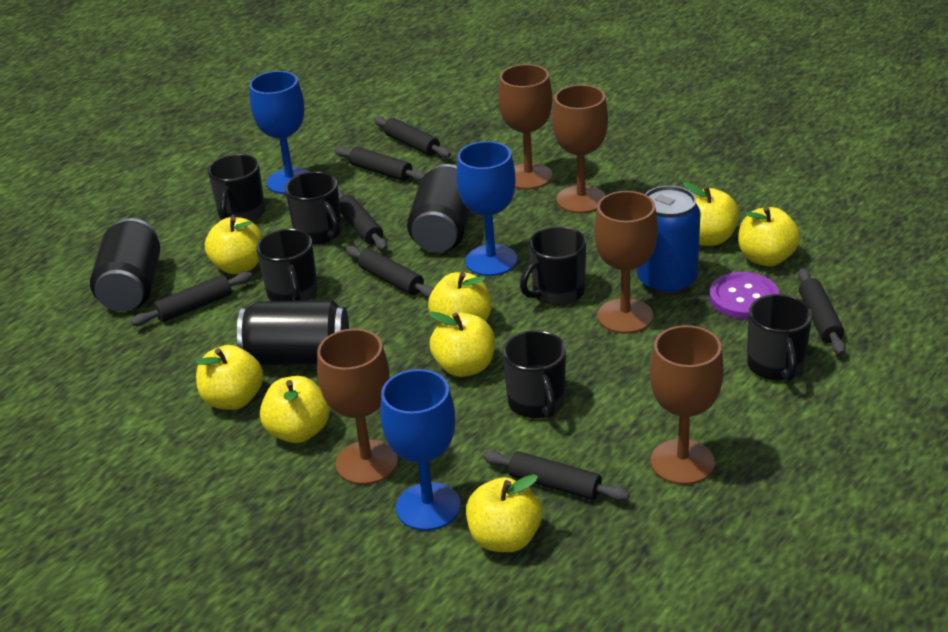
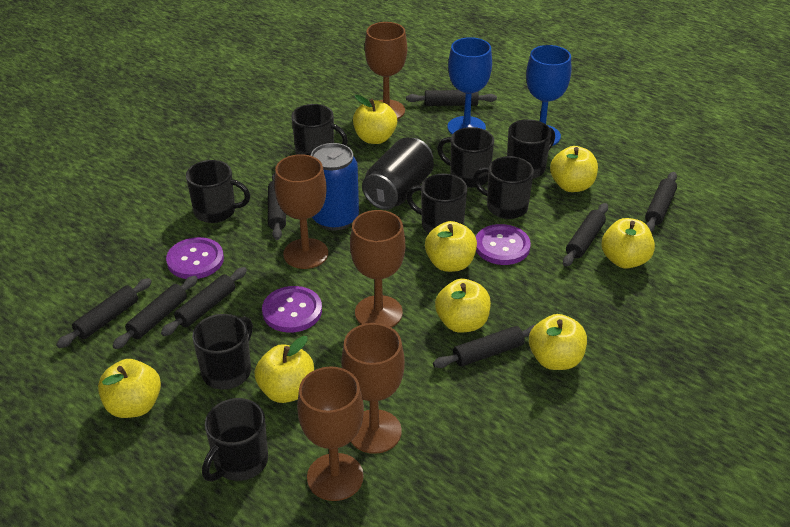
black can: [90,218,160,311] [237,300,349,365] [407,164,470,253] = 3 -> [362,137,434,210] = 1
black mug: [208,154,265,222] [256,229,318,301] [285,172,342,245] [503,330,566,418] [520,226,586,305] [747,294,812,381] = 6 -> [186,160,250,223] [192,314,253,390] [202,398,268,482] [291,104,348,156] [406,174,467,234] [437,127,494,188] [473,156,534,219] [507,119,555,179] = 8
black rolling pin: [131,272,252,326] [334,147,425,181] [338,190,388,250] [346,246,434,298] [374,116,451,158] [483,451,630,501] [798,268,846,355] = 7 -> [56,278,152,348] [112,276,198,349] [161,267,247,336] [268,173,286,240] [406,90,497,106] [433,325,535,368] [563,203,608,267] [645,172,677,232] = 8
blue goblet: [249,71,310,194] [381,369,461,531] [456,141,517,276] = 3 -> [447,37,492,134] [526,45,571,146] = 2
purple button: [709,272,779,319] = 1 -> [166,237,224,279] [262,286,322,333] [476,224,531,265] = 3

